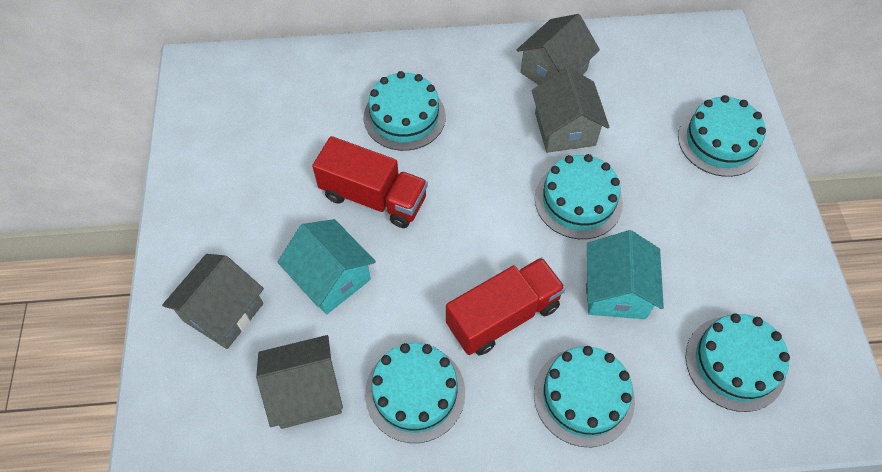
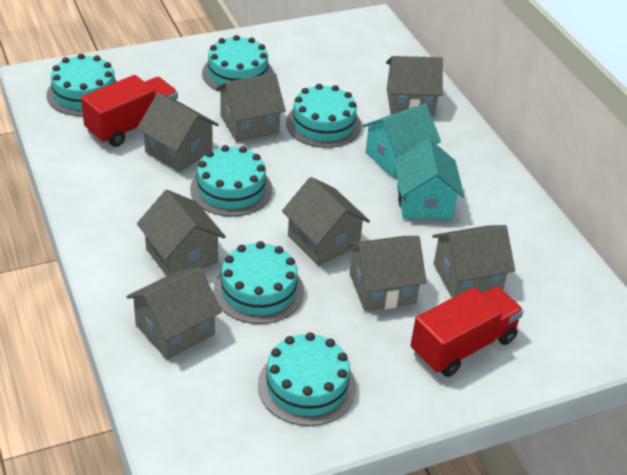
grey house: [162,254,264,349] [256,335,343,429] [516,14,600,85] [532,67,610,153] = 4 -> [126,267,222,360] [137,93,219,173] [137,190,226,276] [216,73,286,142] [282,177,370,266] [347,236,427,311] [386,56,443,116] [432,225,515,298] = 8

